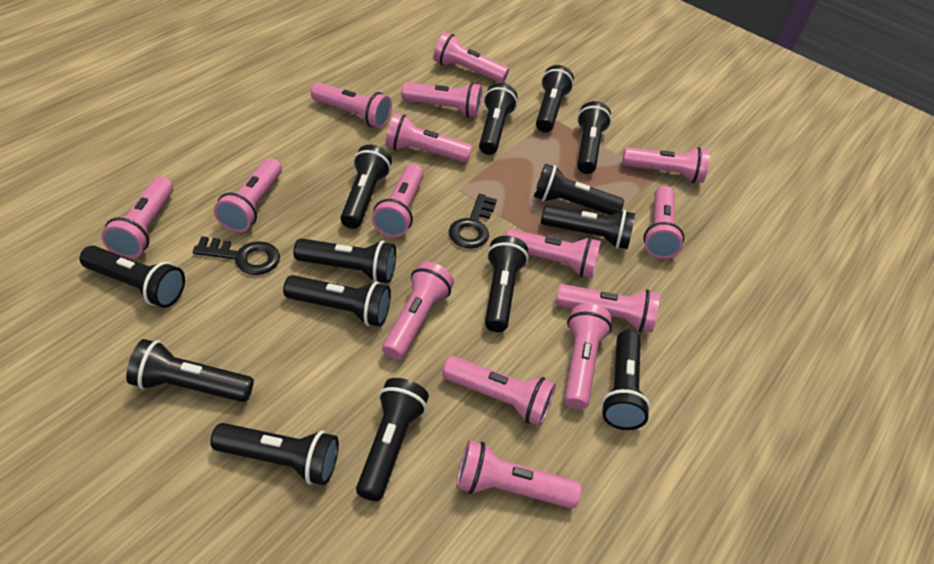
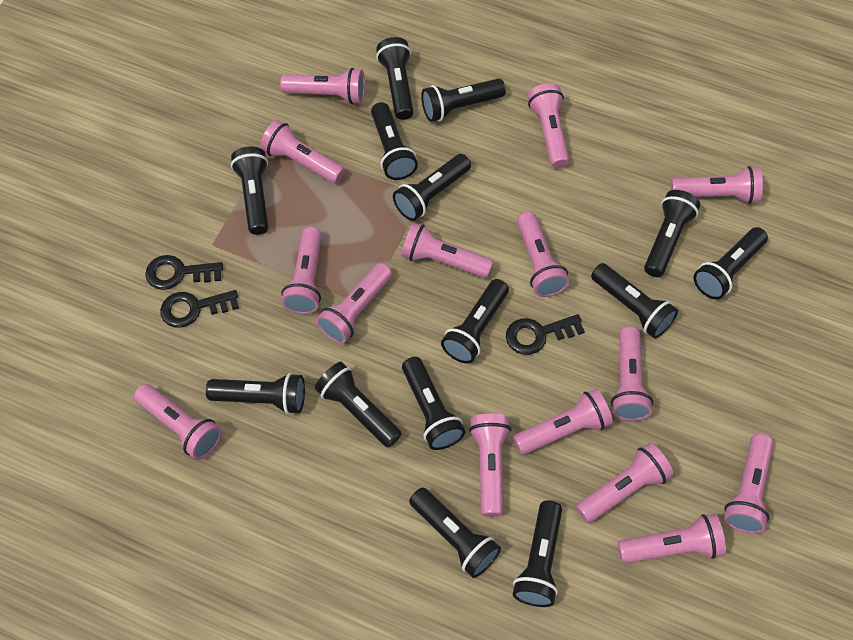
black key: [193,236,280,275] [449,194,497,249] = 2 -> [145,255,223,290] [160,290,239,328] [506,314,585,355] = 3

